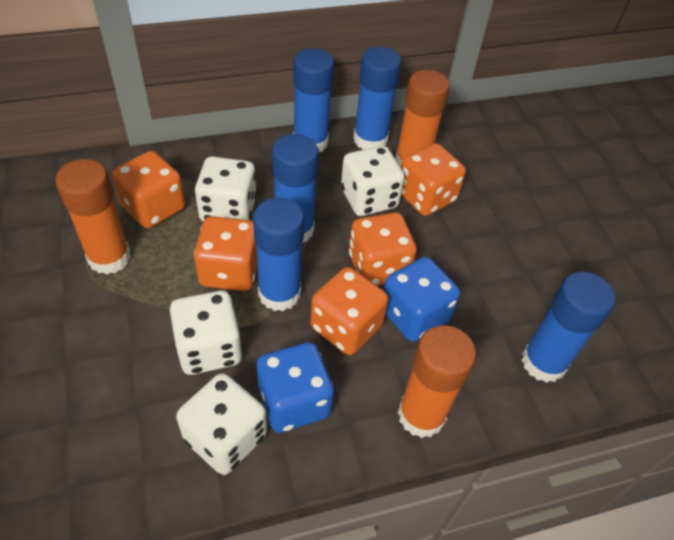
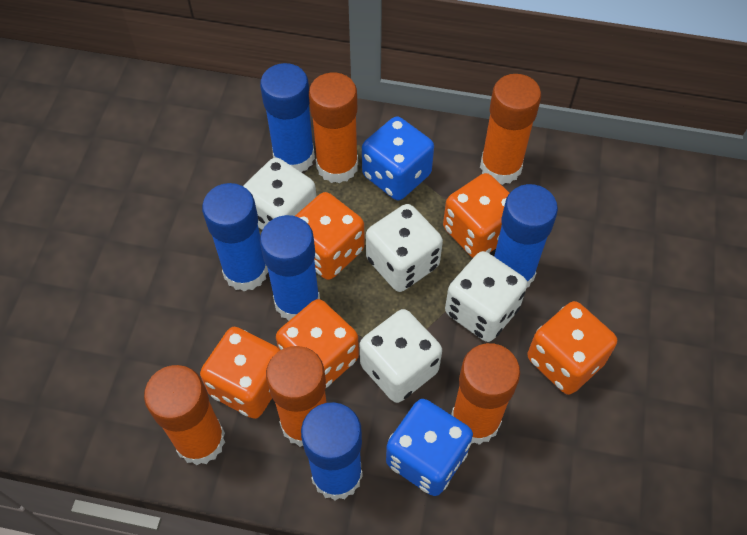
orange glue stick: [55,159,131,275] [395,70,450,167] [398,325,476,438] = 3 -> [144,365,225,466] [266,346,327,447] [309,73,358,184] [451,343,520,445] [480,74,541,185] = 5

